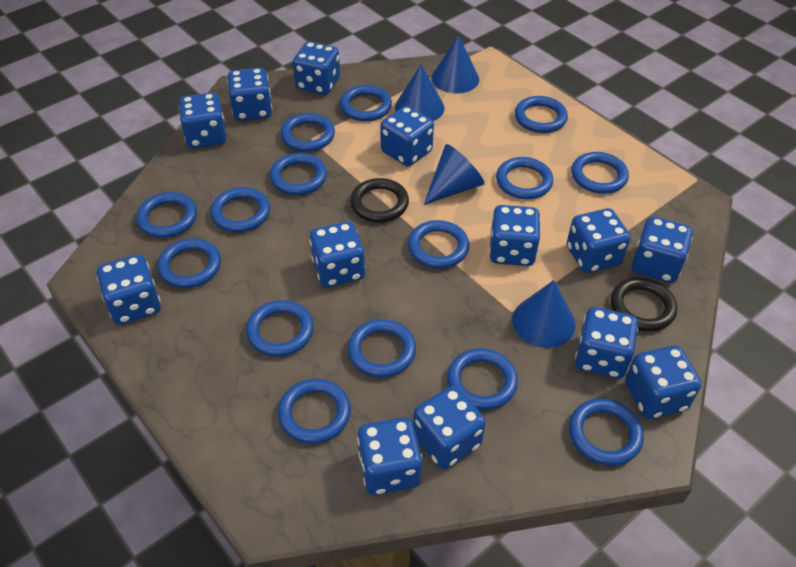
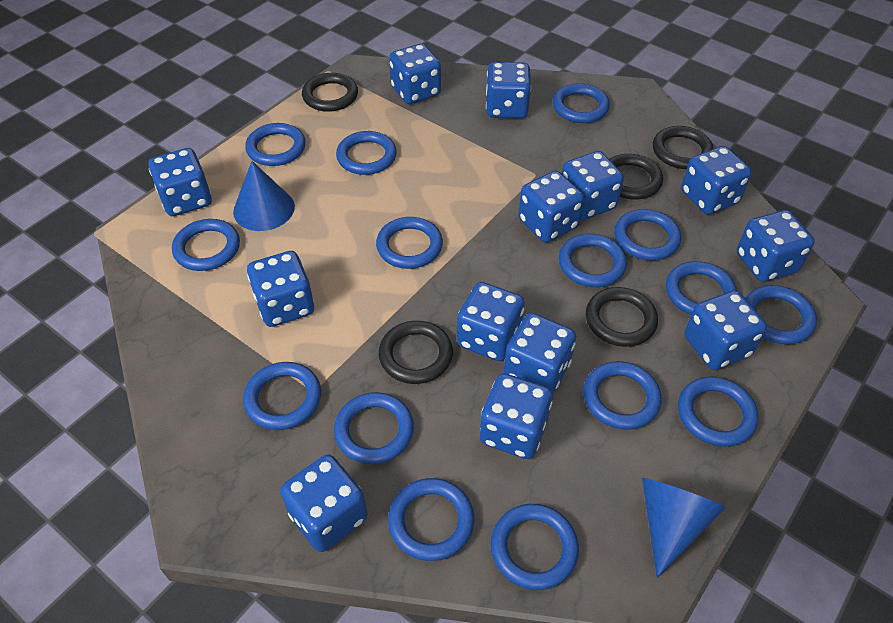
black ring: [350,178,409,222] [611,277,677,331] = 2 -> [302,73,358,112] [379,321,453,384] [586,287,658,347] [609,154,663,200] [653,126,714,169] = 5
blue cone: [395,64,445,121] [424,144,485,205] [432,35,479,94] [512,280,576,348] = 4 -> [233,161,295,231] [642,478,726,578] = 2

